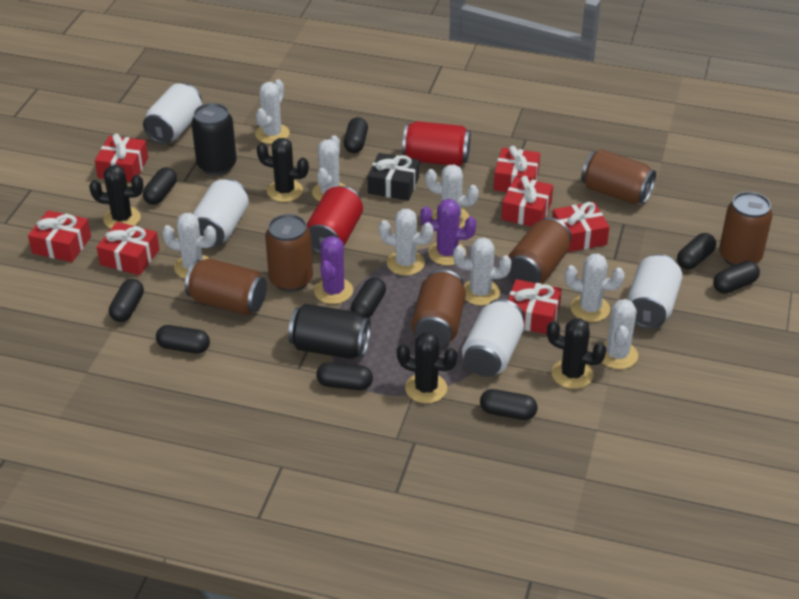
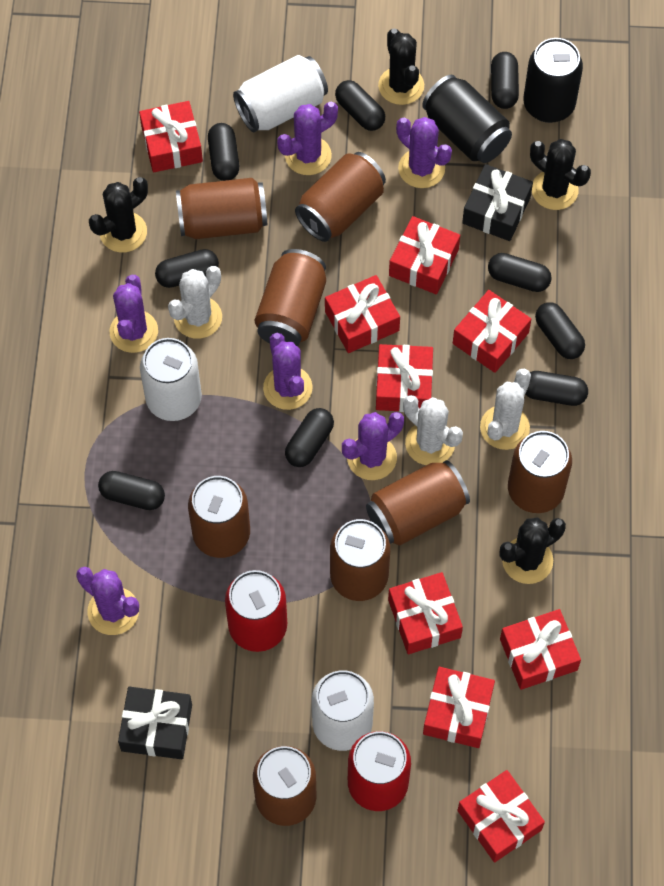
black gift: [368,153,419,201] = 1 -> [118,687,192,759] [462,164,533,241] = 2
brown can: [185,259,267,315] [265,214,313,292] [411,269,466,346] [508,217,571,284] [581,149,656,204] [719,192,773,266] = 6 -> [176,178,267,239] [188,476,250,558] [253,746,317,826] [255,249,326,346] [295,152,386,242] [330,519,390,601] [366,460,470,545] [508,431,572,513] = 8
purple cactus: [314,236,353,304] [420,199,476,266] = 2 -> [76,567,139,635] [110,275,158,353] [263,333,313,410] [277,102,338,175] [342,412,404,480] [396,117,452,188] = 6
red gift: [28,210,91,262] [95,134,148,182] [97,222,160,275] [494,146,540,192] [501,176,553,227] [508,279,562,334] [552,202,609,252] = 7 -> [139,101,203,172] [325,275,400,353] [376,344,433,412] [388,572,463,654] [389,216,460,294] [423,667,495,748] [453,290,531,373] [457,770,545,862] [500,609,581,690] = 9
white cactus: [162,213,216,279] [255,79,290,144] [312,135,345,202] [379,209,434,275] [425,165,479,228] [453,237,511,306] [565,254,625,322] [602,299,638,369] = 8 -> [168,266,222,339] [403,395,463,465] [480,368,531,450] = 3
white can: [143,83,202,144] [193,179,249,248] [462,299,524,377] [627,254,683,329] = 4 -> [140,338,202,421] [233,55,328,132] [312,670,374,751] = 3

